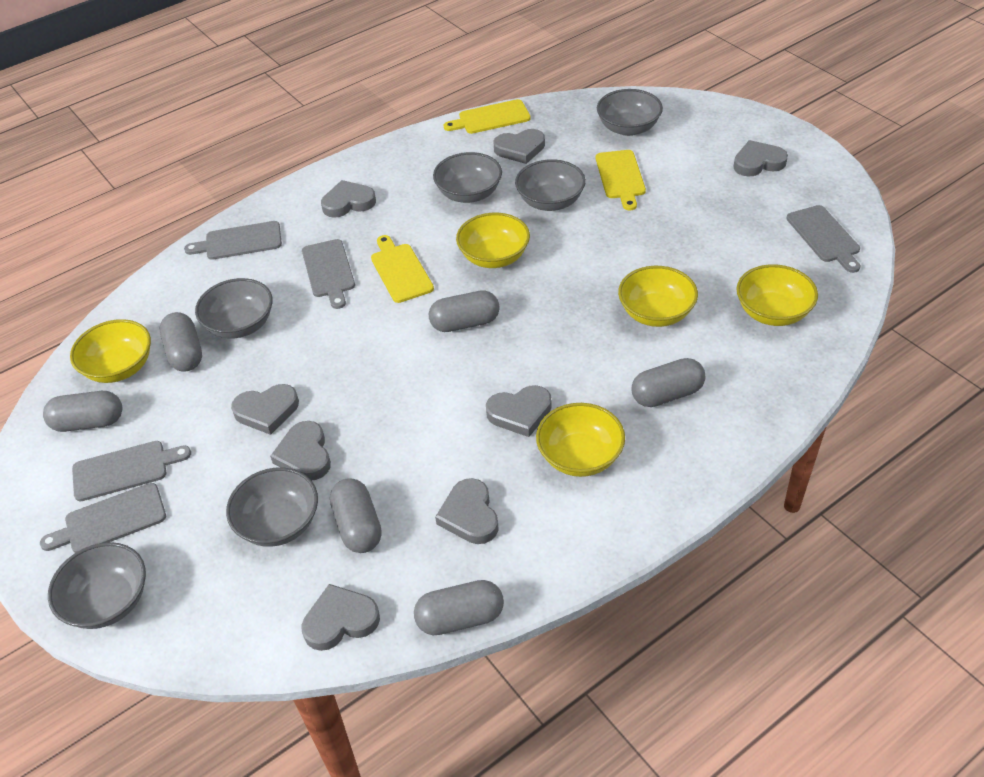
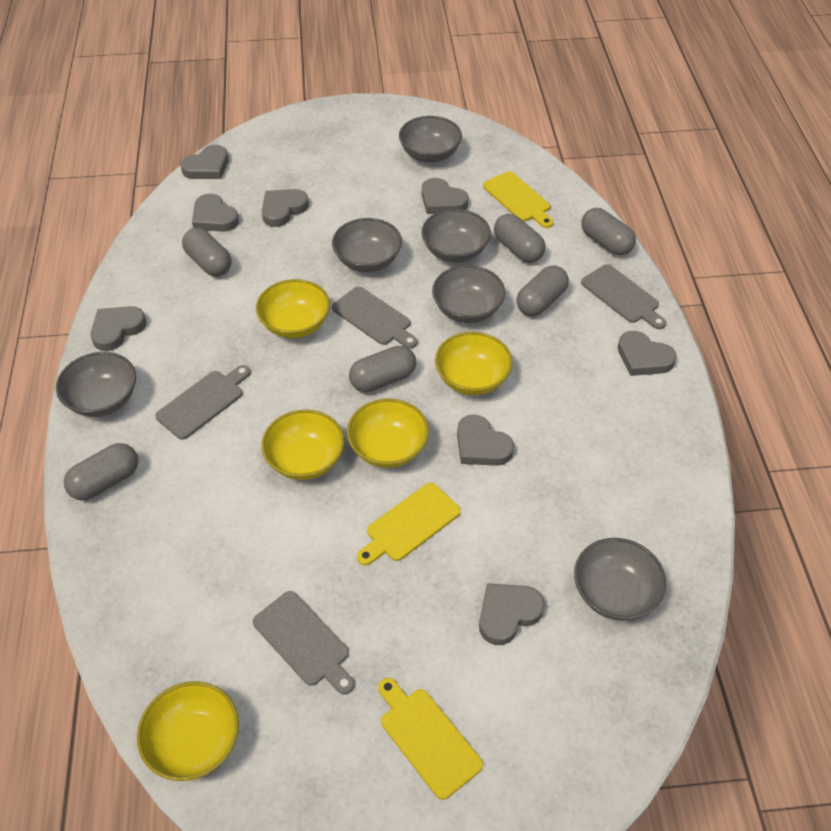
grey cutting board: [40,483,166,553] [72,441,191,501] [184,221,282,260] [302,239,355,309] [786,205,860,273] = 5 -> [155,365,251,440] [253,591,354,694] [332,287,418,349] [581,264,666,329] = 4

